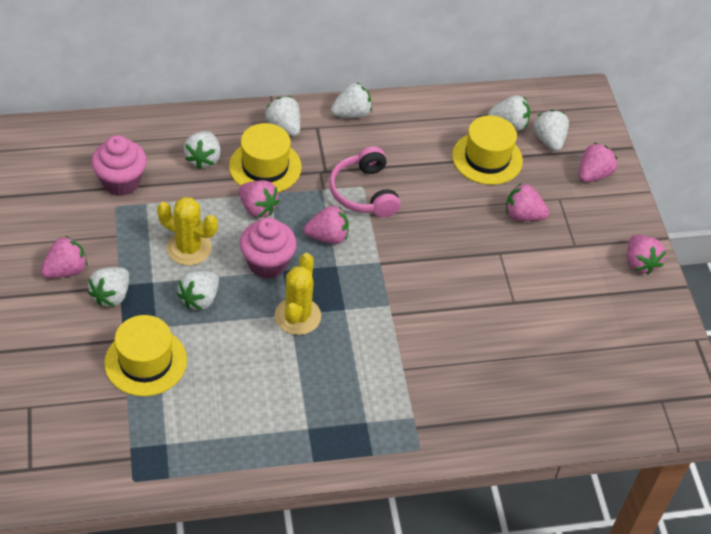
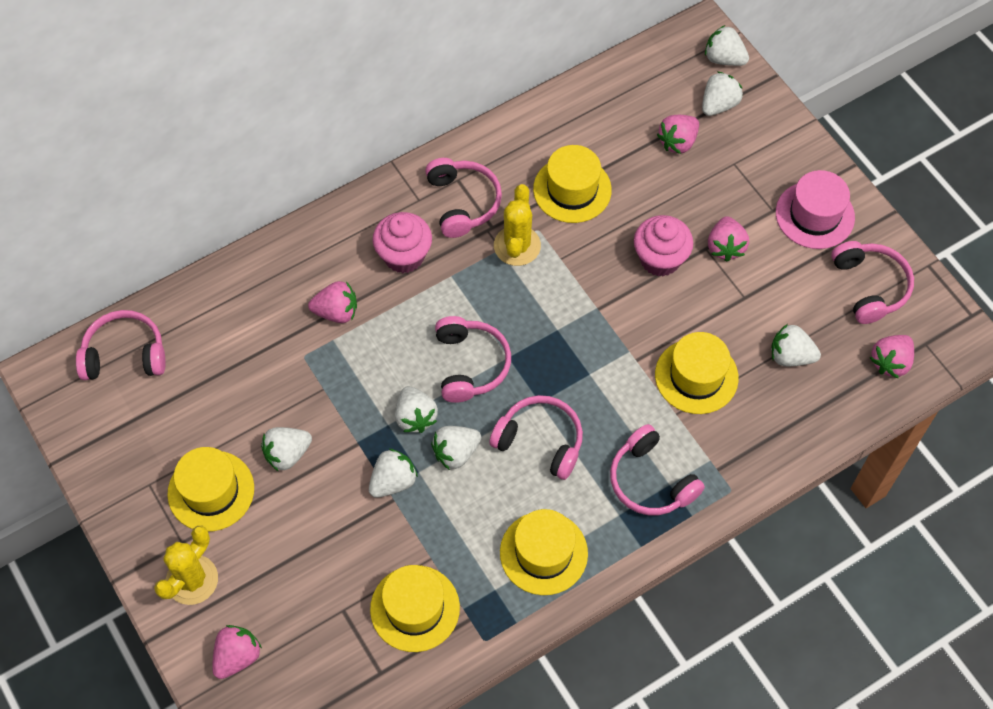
pink hat: none = 0 -> [776,170,855,249] = 1
pink headphones: [329,146,401,217] = 1 -> [76,310,166,380] [425,158,502,238] [435,316,511,403] [489,395,583,480] [610,424,705,515] [831,241,914,324] = 6
pink strawberry: [41,236,88,278] [238,180,280,218] [304,206,349,244] [506,183,549,221] [579,143,618,182] [627,235,666,275] = 6 -> [212,625,262,679] [308,281,357,323] [657,115,699,154] [708,216,749,262] [870,335,914,379] = 5
yellow hat: [104,315,187,396] [229,123,302,192] [452,115,523,185] = 3 -> [167,447,254,532] [370,565,460,652] [500,509,588,595] [533,145,612,223] [655,332,739,414] = 5

